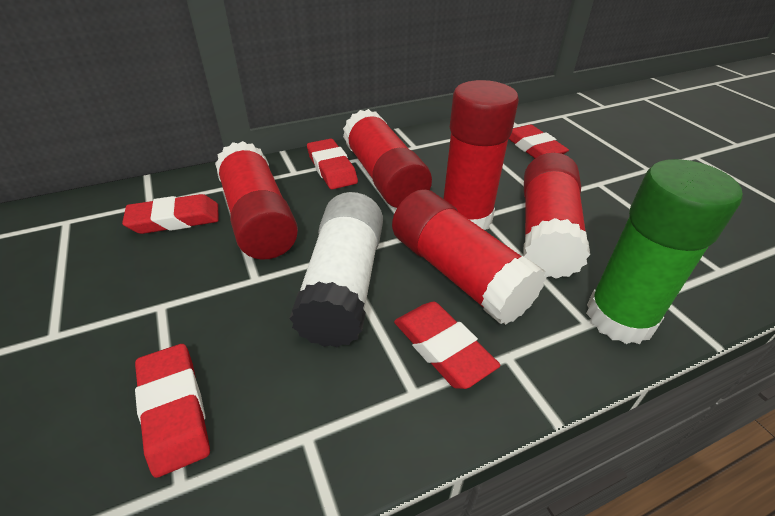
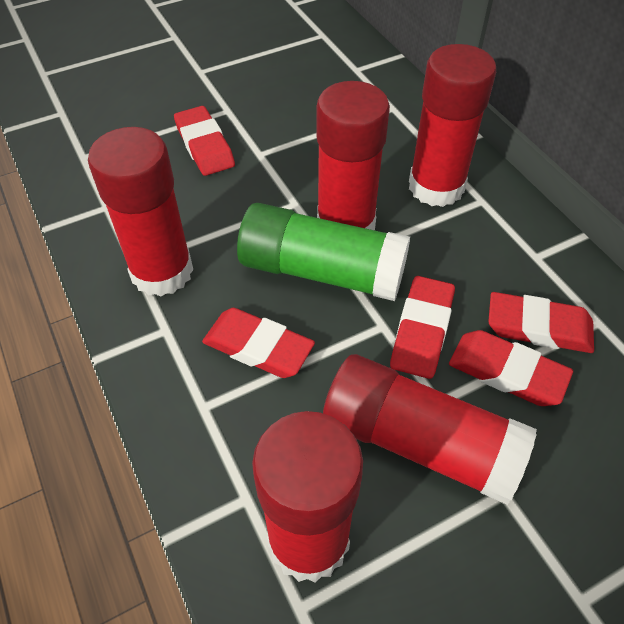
white glue stick: [289,192,383,347] = 1 -> none = 0

